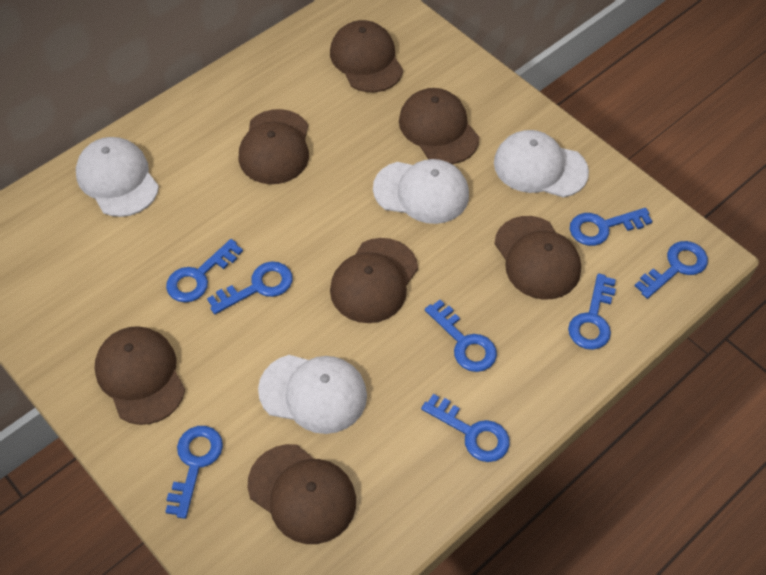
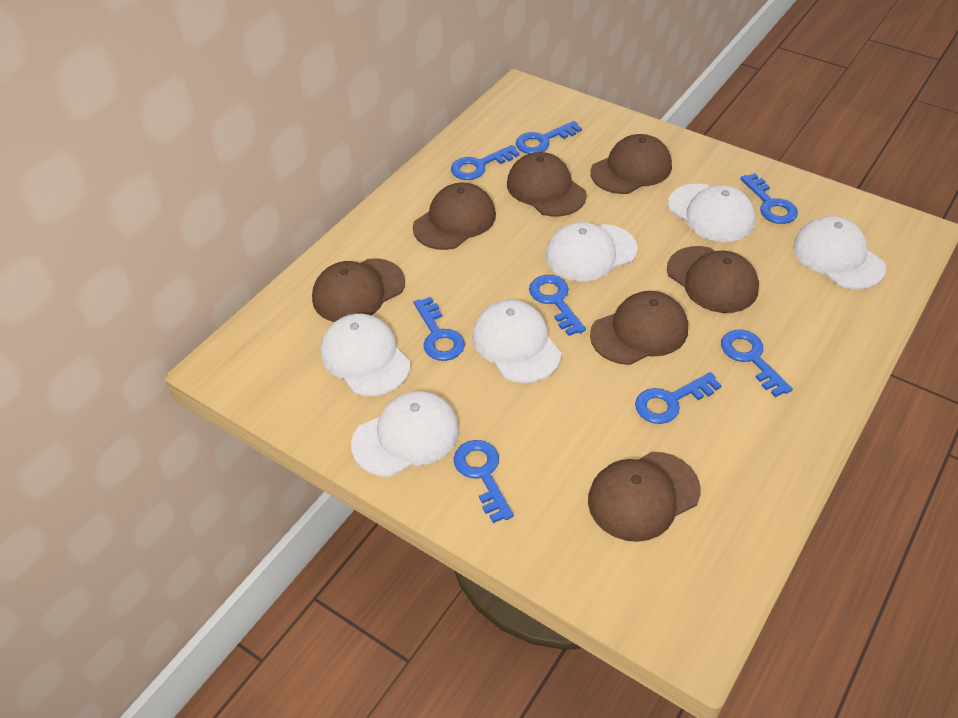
white cap: [76,137,159,217] [258,355,367,434] [373,159,469,224] [494,130,589,197] = 4 -> [321,314,411,396] [351,391,459,477] [472,300,561,383] [545,222,638,281] [668,184,755,242] [793,216,886,290] = 6

